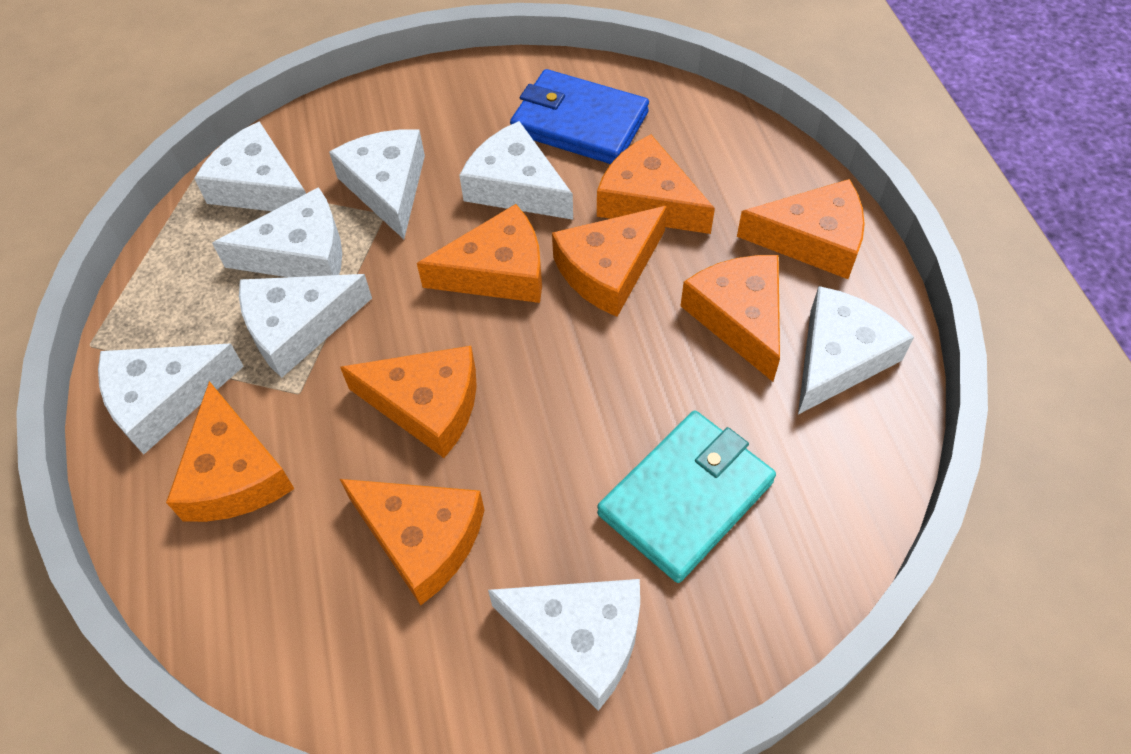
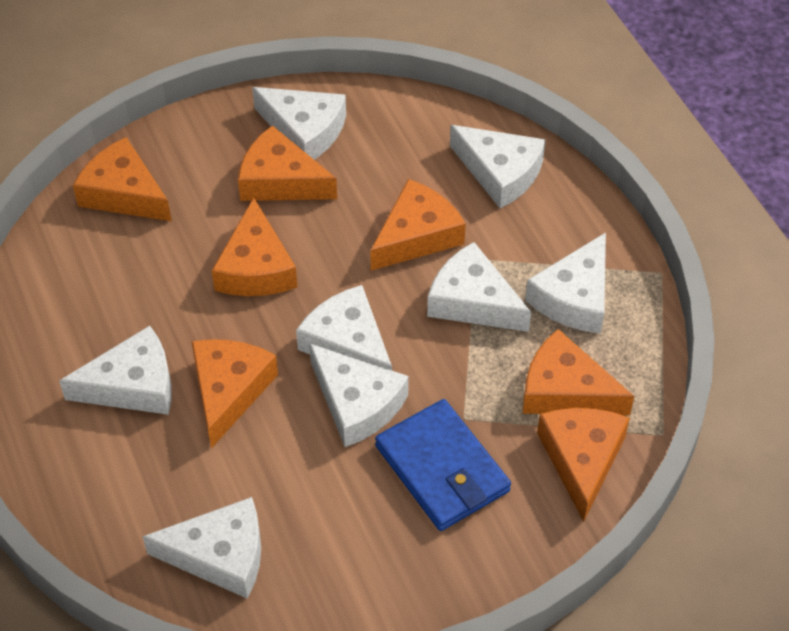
orange cheese: [166,381,294,522] [340,346,477,458] [340,479,484,605] [417,204,542,303] [552,206,667,317] [597,134,715,234] [681,255,780,382] [737,179,865,279] = 8 -> [73,137,172,221] [191,339,278,448] [212,198,297,296] [238,125,337,201] [370,179,466,271] [523,329,634,415] [537,408,630,522] = 7
turquoise wallet: [597,411,776,583] = 1 -> none = 0

